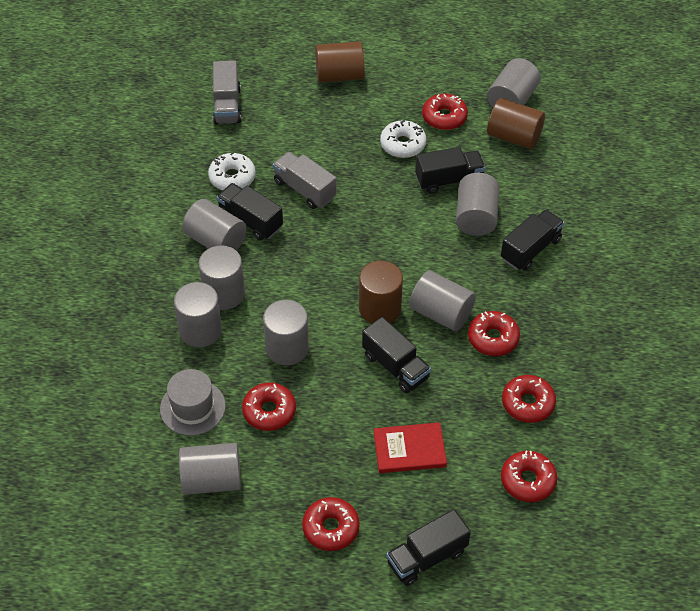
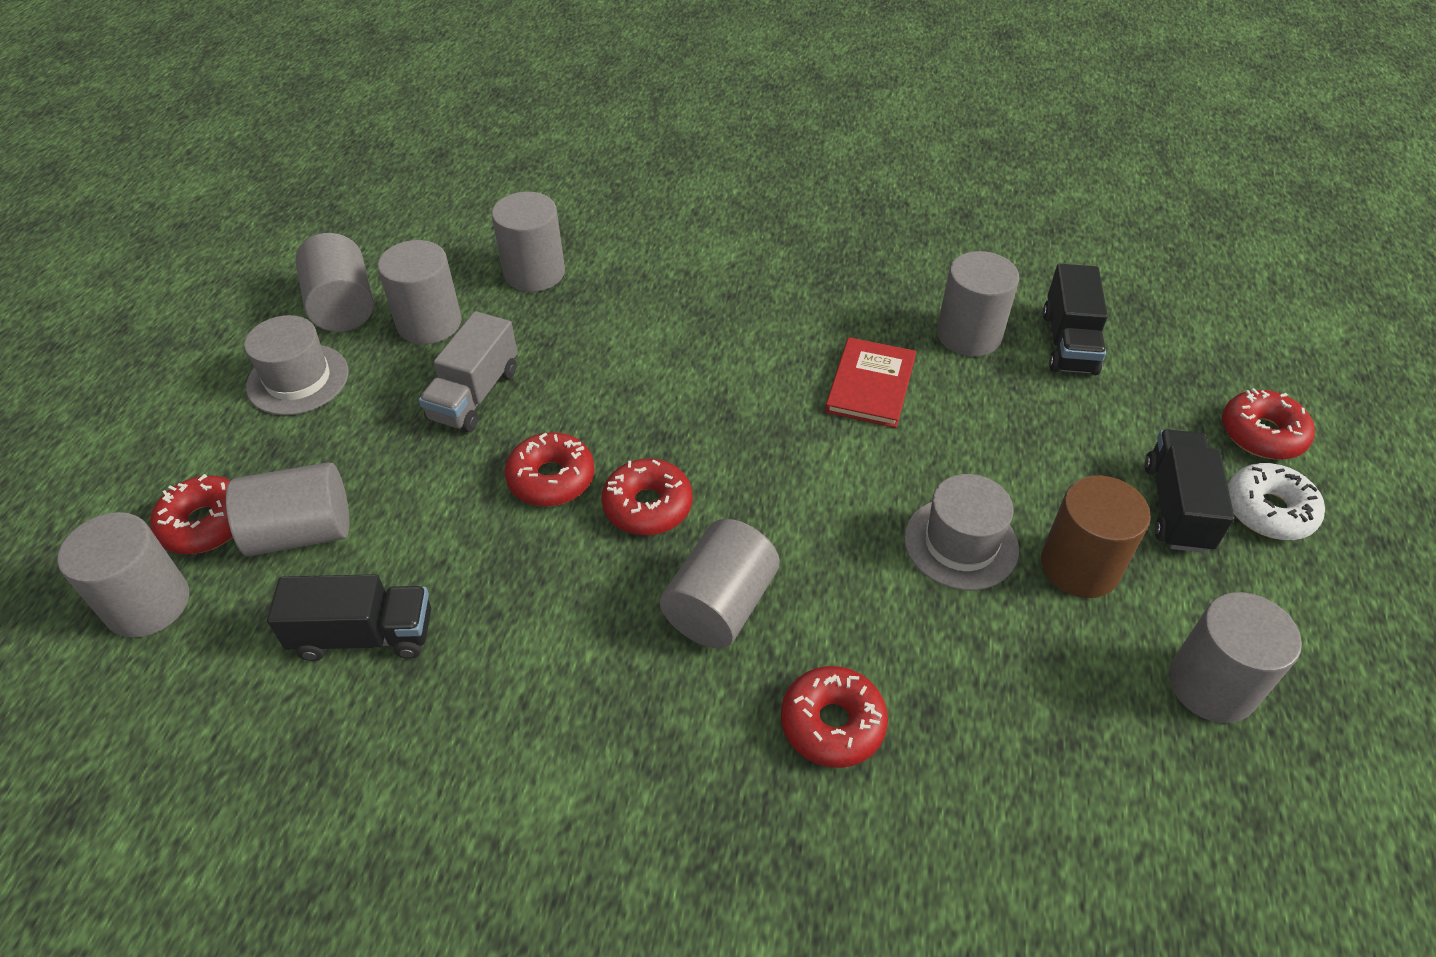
black truck: [216,183,283,240] [362,317,431,393] [386,509,471,586] [415,147,486,194] [501,209,564,271] = 5 -> [267,574,431,661] [1043,264,1108,375] [1145,429,1235,553] = 3
brown cylinder: [315,41,365,83] [359,260,403,324] [487,98,545,149] = 3 -> [1041,475,1151,598] = 1
grey hat: [160,369,226,436] = 1 -> [244,315,349,415] [904,474,1019,590] = 2
grey truck: [213,60,241,125] [273,152,337,209] = 2 -> [419,311,518,432] = 1
red donut: [242,382,296,431] [302,497,360,551] [422,94,468,130] [468,311,520,356] [501,451,557,502] [502,375,556,423] = 6 -> [150,474,233,554] [505,432,594,506] [602,459,692,535] [781,666,888,768] [1222,388,1315,460] = 5
white donut: [208,152,256,190] [380,120,427,158] = 2 -> [1228,463,1325,540] = 1

